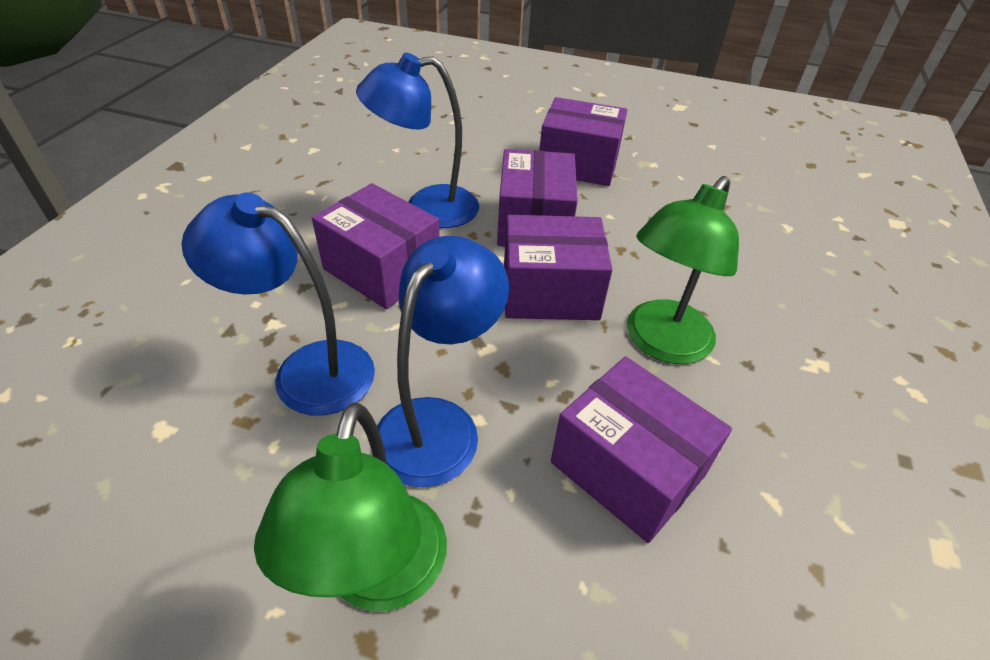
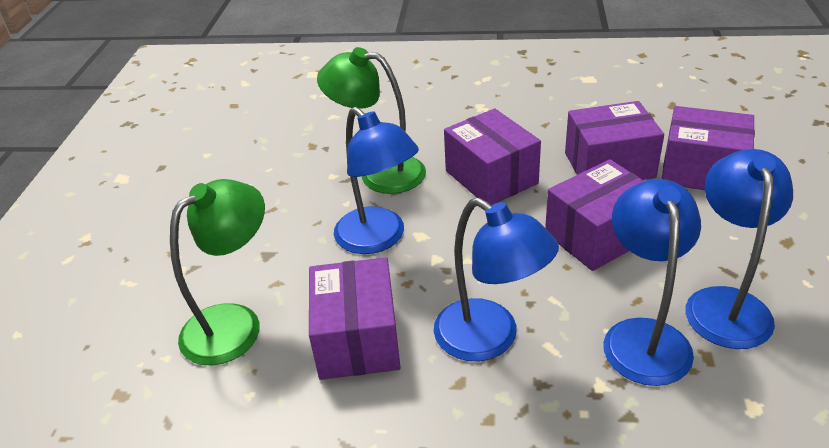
blue lamp: [182,192,375,416] [356,53,479,228] [377,236,509,487] = 3 -> [334,107,419,254] [434,198,559,361] [603,179,701,386] [685,149,793,349] = 4

